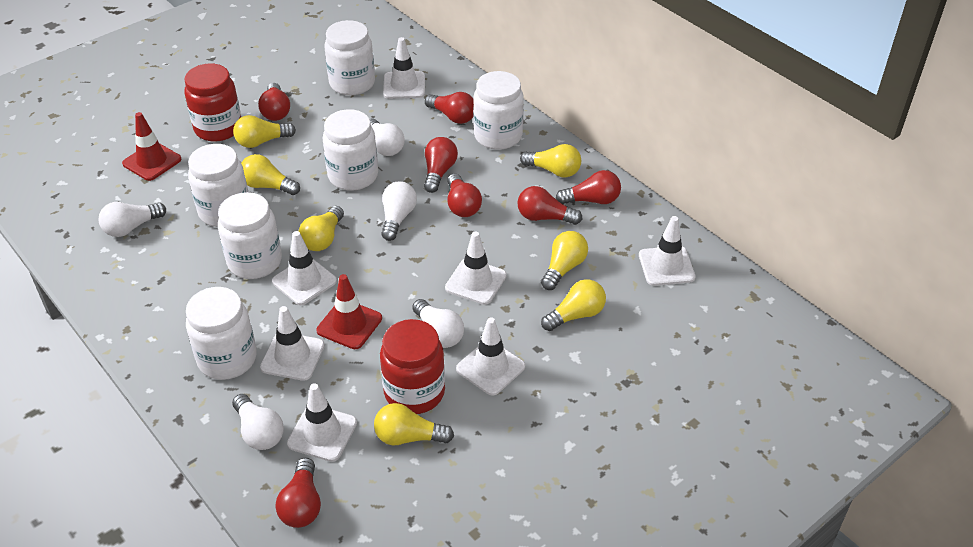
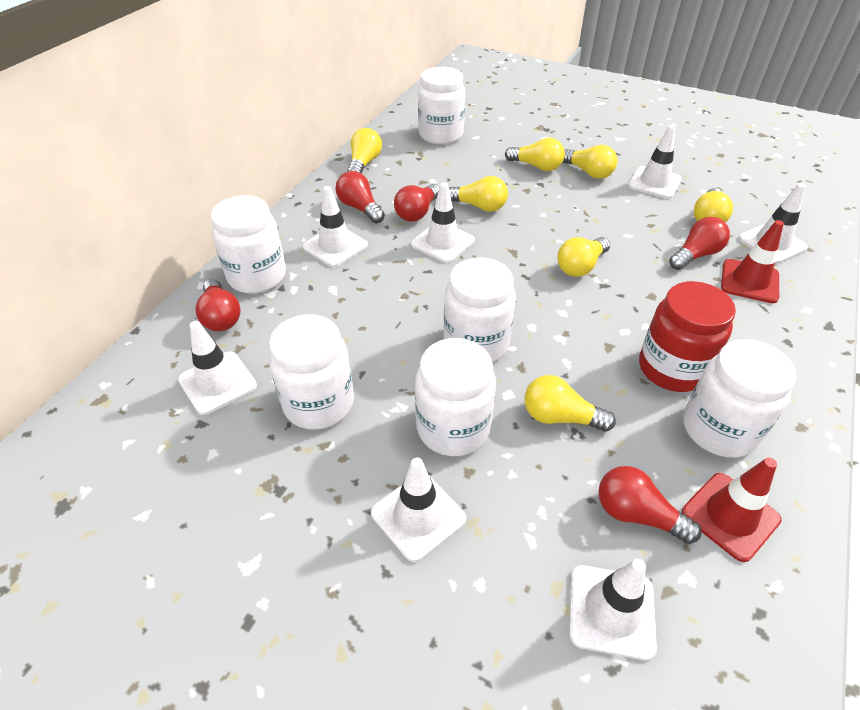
red jar: [184,63,241,142] [380,319,445,414] = 2 -> [639,281,736,392] = 1
red light bulb: [258,83,290,121] [276,458,321,528] [424,137,458,193] [425,92,474,124] [447,173,482,217] [517,186,583,225] [556,170,621,204] = 7 -> [195,279,241,331] [336,171,385,224] [394,184,440,222] [598,466,702,544] [669,217,730,270] = 5
white light bulb: [99,202,166,237] [232,394,284,450] [370,118,405,156] [381,181,417,241] [412,299,464,348] = 5 -> none = 0

